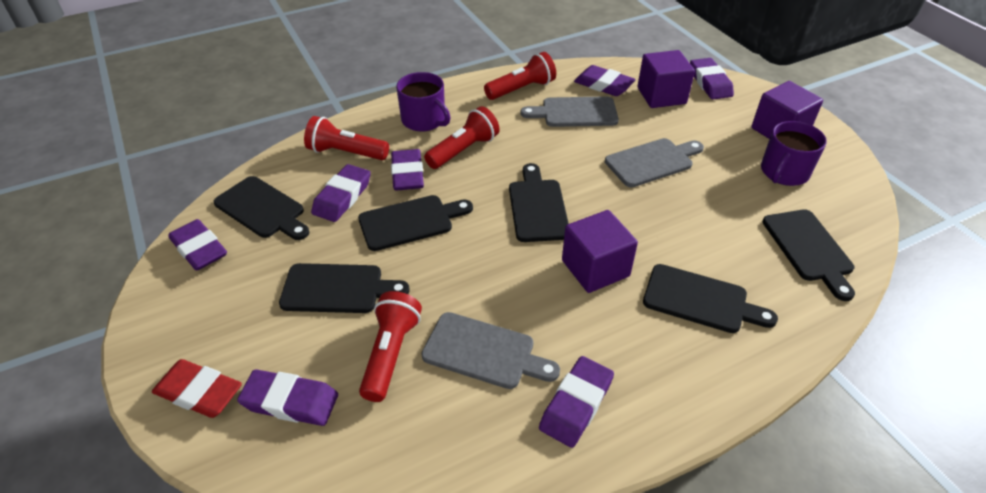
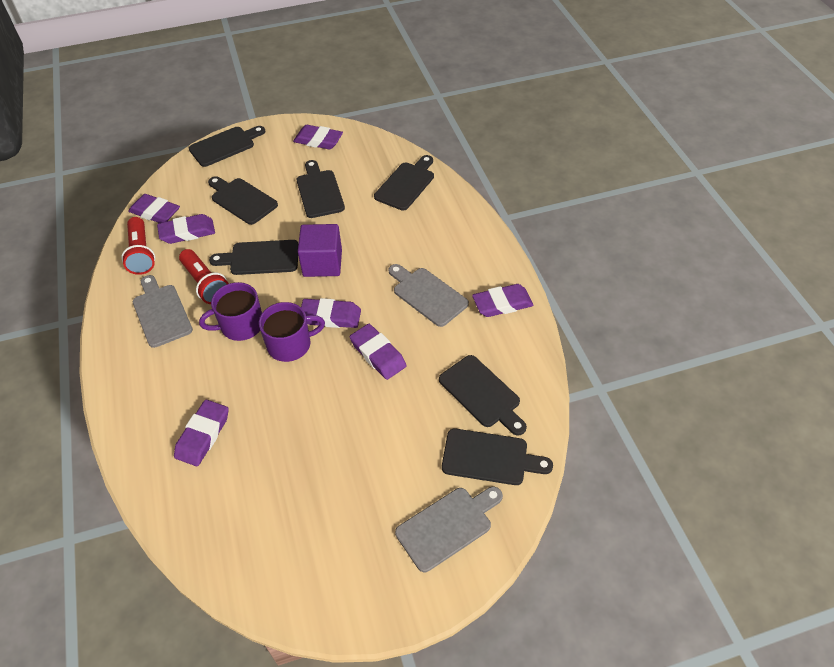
black cutting board: [214,176,310,240] [279,263,410,313] [358,195,473,251] [509,163,569,242] [643,264,778,333] [763,209,855,301] = 6 -> [189,126,265,167] [208,176,278,225] [209,240,298,275] [297,160,345,218] [374,155,434,211] [439,355,527,436] [442,429,553,485] = 7
purple cube: [562,210,638,293] [637,50,695,108] [751,81,823,139] = 3 -> [298,224,342,277] = 1
red eraser: [152,359,242,418] = 1 -> none = 0
red flashlight: [304,116,389,160] [359,291,422,402] [424,106,500,169] [484,52,556,100] = 4 -> [121,217,155,275] [179,249,229,304] = 2

